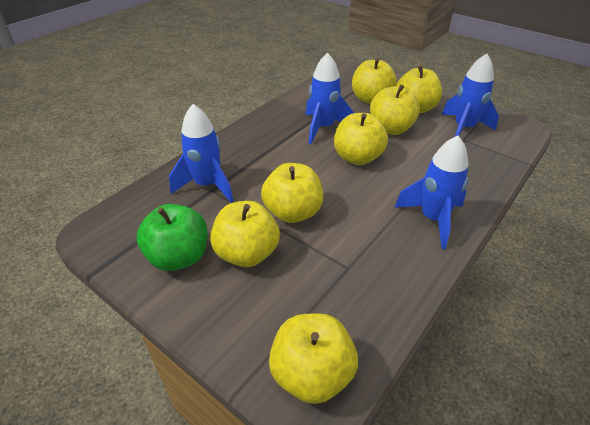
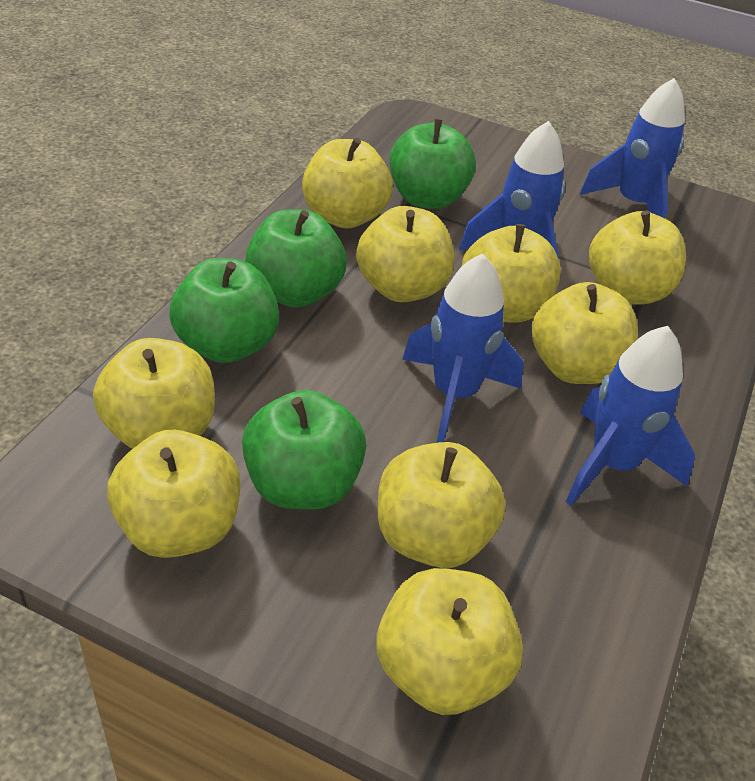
green apple: [137,204,208,271] = 1 -> [170,258,279,363] [242,390,366,510] [245,209,347,308] [389,119,476,209] = 4
yellow apple: [210,201,280,267] [261,163,323,223] [269,313,358,404] [334,113,388,165] [352,58,397,104] [370,85,420,135] [396,66,442,113] = 7 -> [93,338,215,449] [107,430,240,558] [302,138,393,229] [356,206,454,302] [376,568,523,715] [377,442,505,568] [462,224,561,323] [532,282,638,384] [589,211,686,305] = 9

